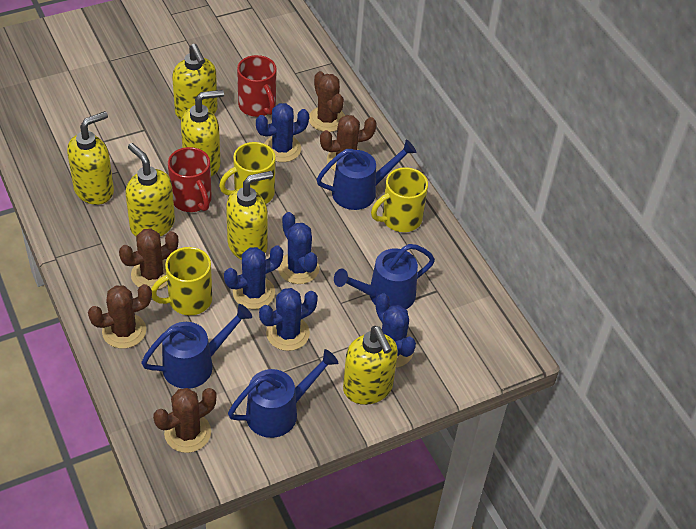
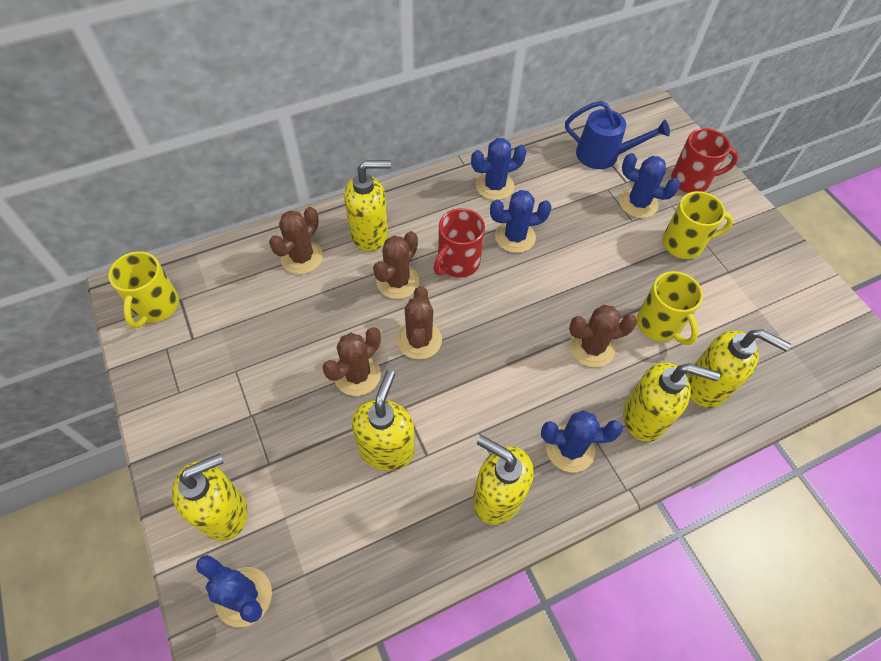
blue watering can: [141,304,252,389] [228,349,338,438] [316,139,417,210] [334,244,435,309] = 4 -> [565,101,670,169] = 1

